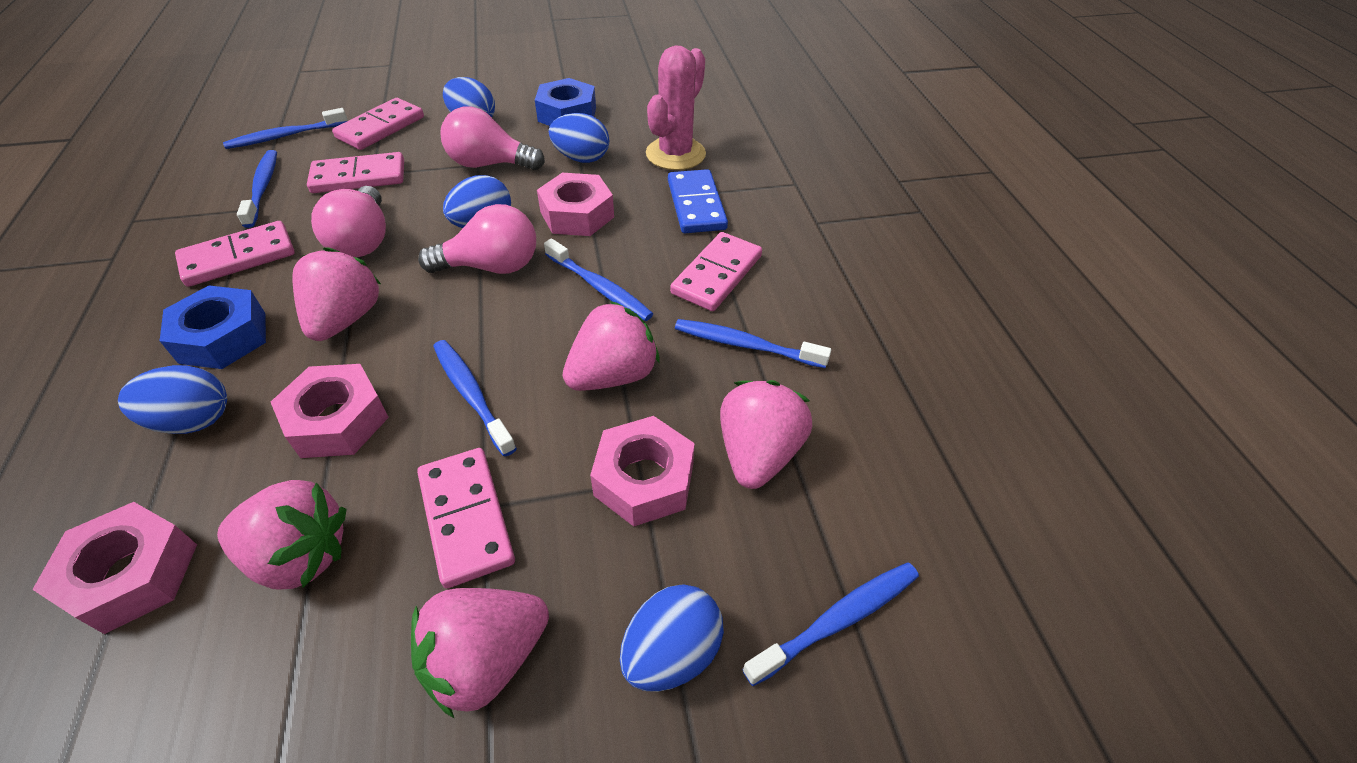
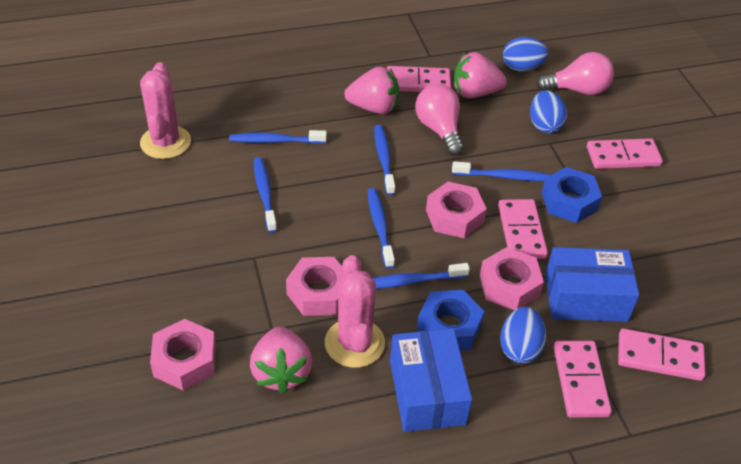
blue box: none = 0 -> [390,328,472,432] [545,247,639,322] = 2
blue domino: [668,169,728,233] = 1 -> none = 0
blue egg: [118,365,227,434] [443,77,495,117] [443,175,511,228] [549,113,609,163] [620,585,724,692] = 5 -> [500,307,546,363] [503,37,548,71] [530,90,567,133] = 3
pink cactus: [646,45,706,170] = 1 -> [140,62,191,159] [325,255,385,368] = 2
pink light bulb: [311,186,386,258] [418,204,536,274] [440,106,545,170] = 3 -> [415,84,464,156] [536,52,614,95] = 2
pink strawberry: [217,480,347,590] [292,247,382,341] [411,588,549,718] [563,301,660,391] [720,380,812,489] = 5 -> [250,327,312,393] [344,67,399,114] [454,52,507,98] = 3

